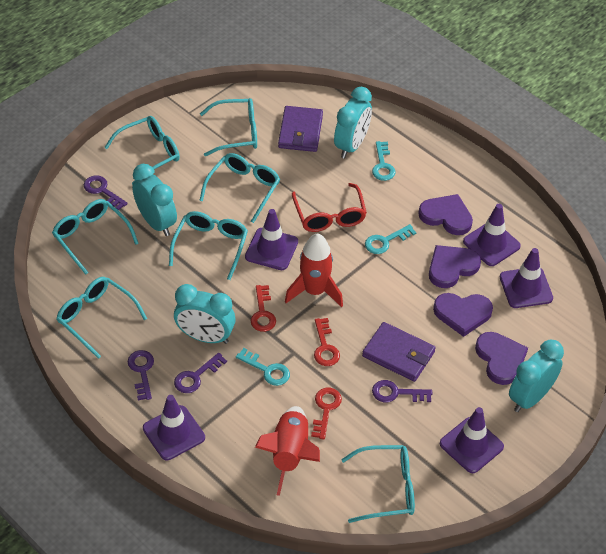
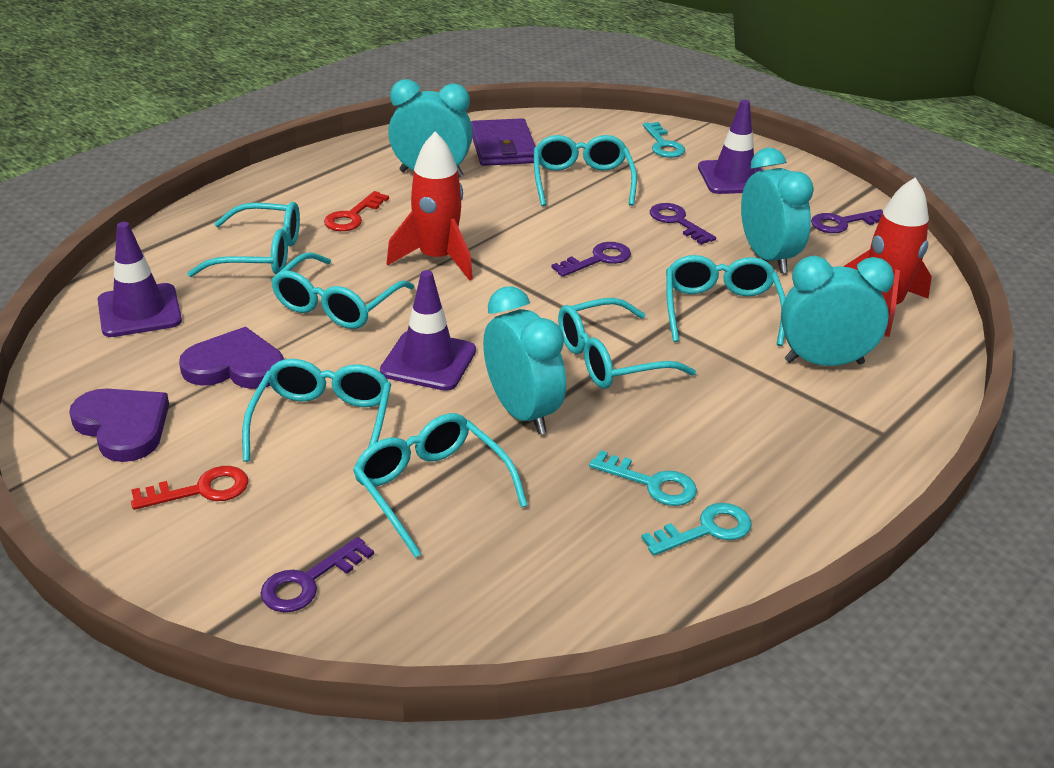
purple heart: [418,194,473,235] [429,245,481,288] [433,293,493,337] [475,332,528,385] = 4 -> [69,388,169,462] [179,327,284,389] = 2
purple traffic cone: [143,395,205,460] [245,209,298,270] [440,407,504,473] [463,204,521,266] [500,248,553,308] = 5 -> [98,222,182,337] [380,270,476,391] [698,100,762,194] = 3
purple wallet: [278,106,323,152] [362,322,436,382] = 2 -> [471,118,536,166] = 1
red glasses: [292,183,367,232] = 1 -> none = 0
red key: [251,285,276,332] [311,388,342,439] [314,318,340,366] = 3 -> [131,466,248,510] [324,191,389,231] = 2

